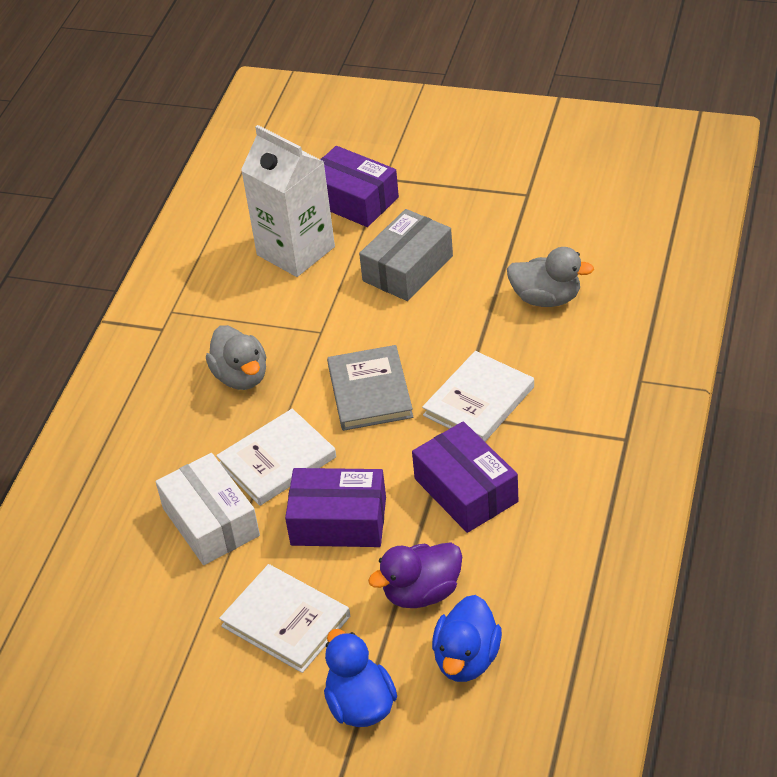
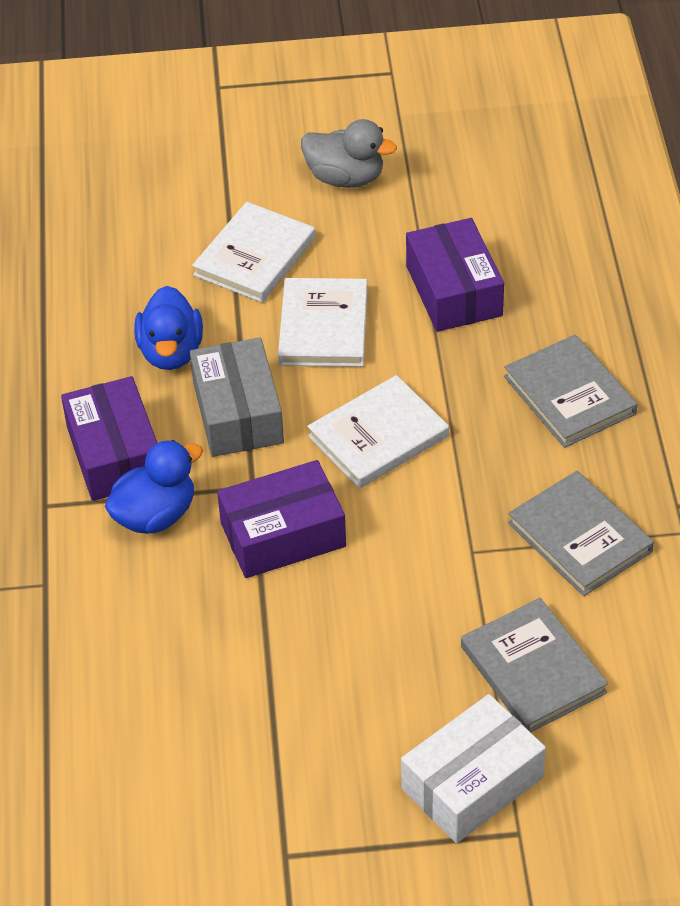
grey book: [327,345,413,431] = 1 -> [461,598,608,732] [504,335,638,448] [508,471,654,596] = 3
grey duck: [206,325,266,390] [507,247,594,307] = 2 -> [301,119,397,188] = 1
purple duck: [368,542,462,608] = 1 -> none = 0
white carton: [241,125,335,277] = 1 -> none = 0

